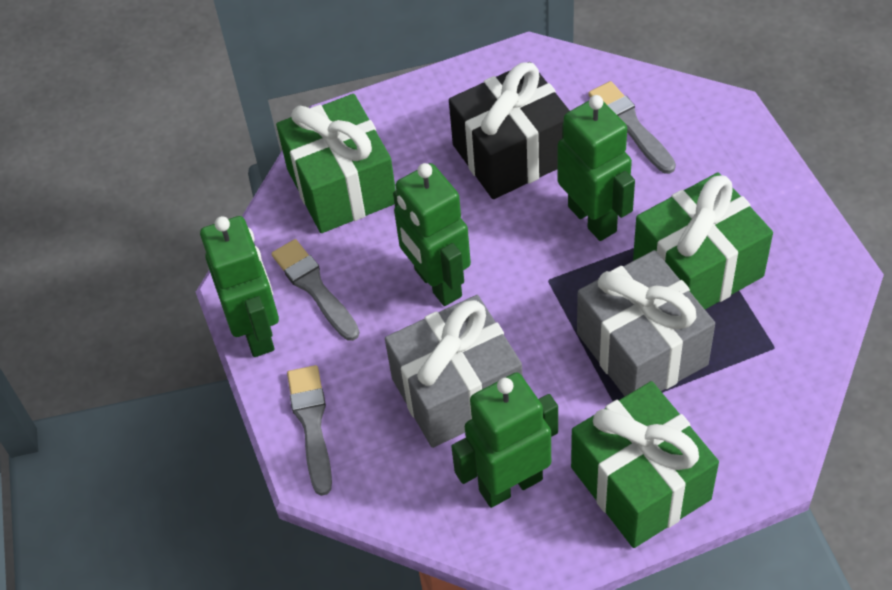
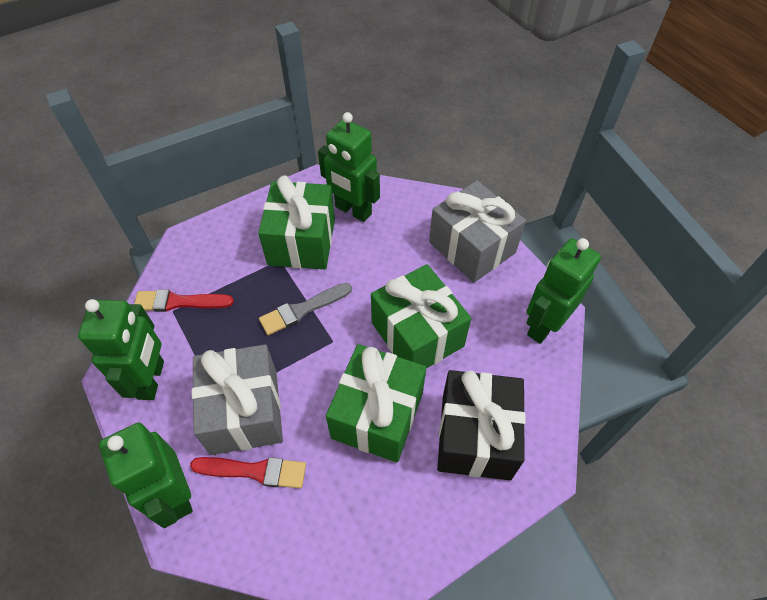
grey brush: [272,239,360,341] [287,365,332,496] [588,81,676,174] = 3 -> [259,283,352,335] = 1
red brush: none = 0 -> [134,290,234,312] [190,457,306,488] = 2

